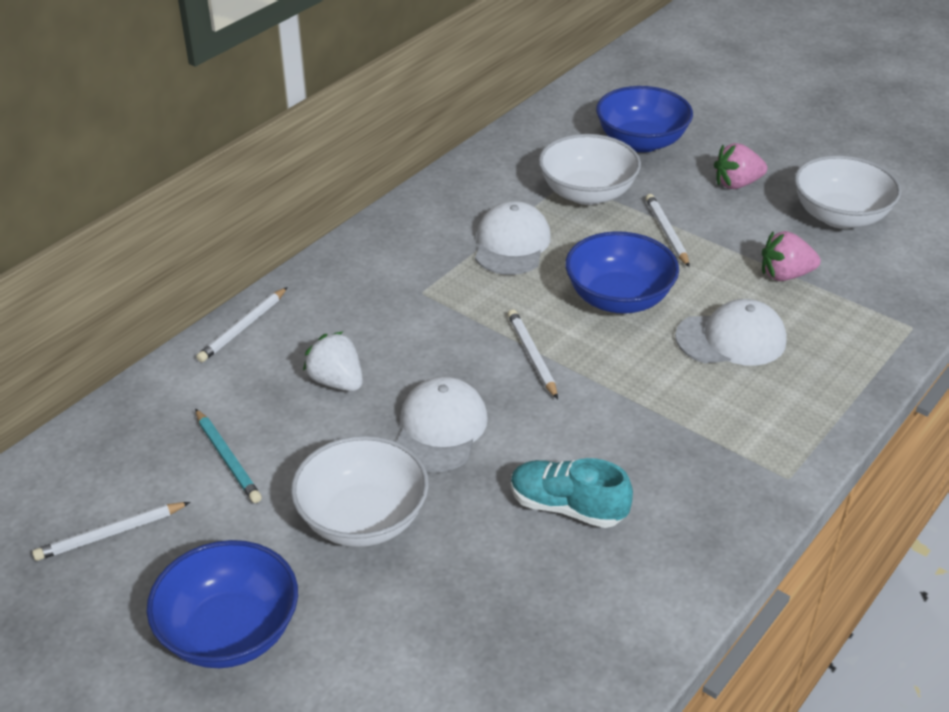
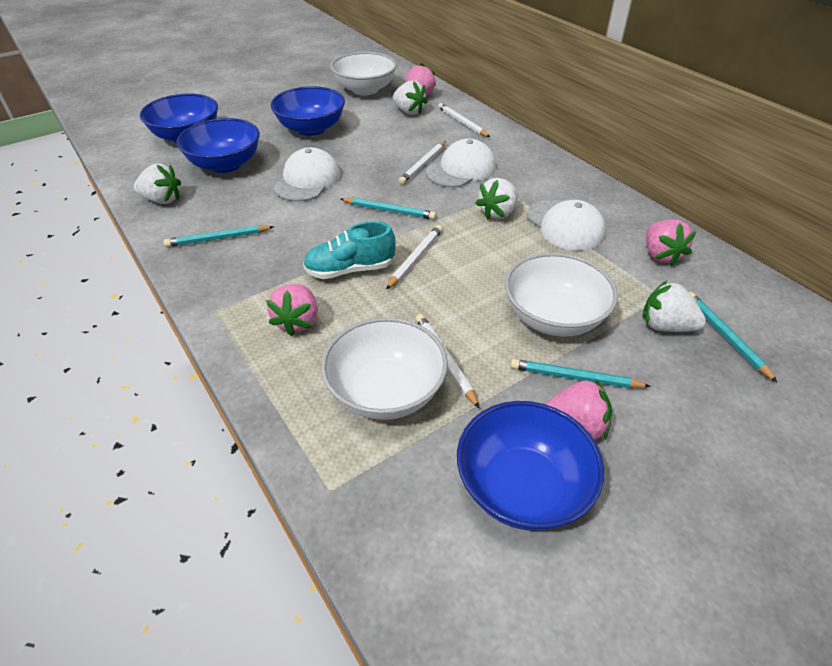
blue bowl: [147,540,298,668] [565,231,679,314] [596,86,693,152] = 3 -> [140,94,218,143] [177,118,260,173] [271,86,345,136] [457,401,604,531] = 4
pink strawberry: [714,143,768,189] [762,231,821,281] = 2 -> [266,284,318,336] [406,63,436,96] [545,379,612,440] [646,219,696,266] = 4
turquoise pencil: [195,409,262,503] = 1 -> [163,225,274,247] [341,198,436,220] [510,359,651,388] [689,292,778,383] = 4
white strawberry: [303,331,363,391] = 1 -> [134,164,181,204] [393,81,428,115] [476,178,518,220] [643,281,706,332] = 4

